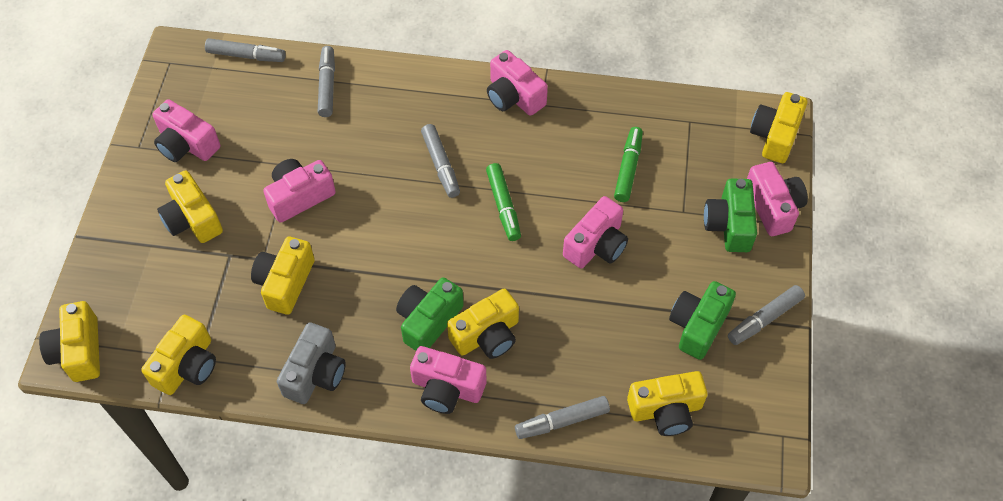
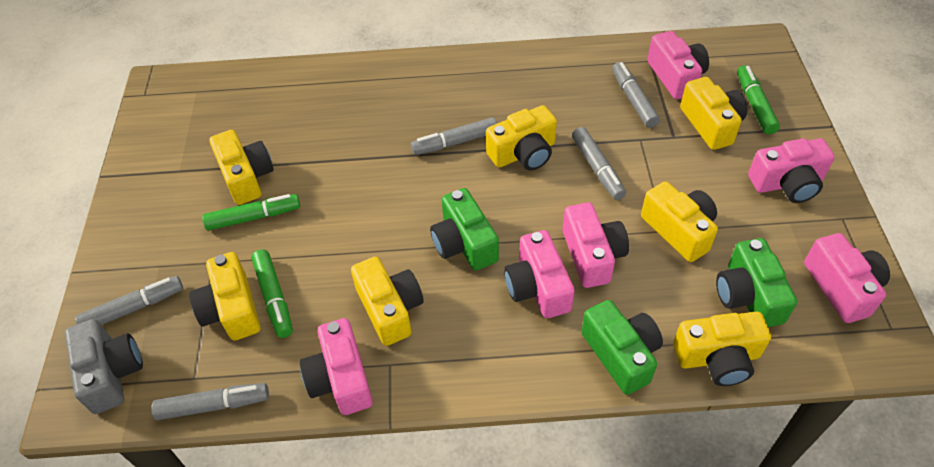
green marker: [486,163,521,241] [614,127,643,202] = 2 -> [202,194,300,231] [251,249,293,338] [737,65,780,134] = 3

